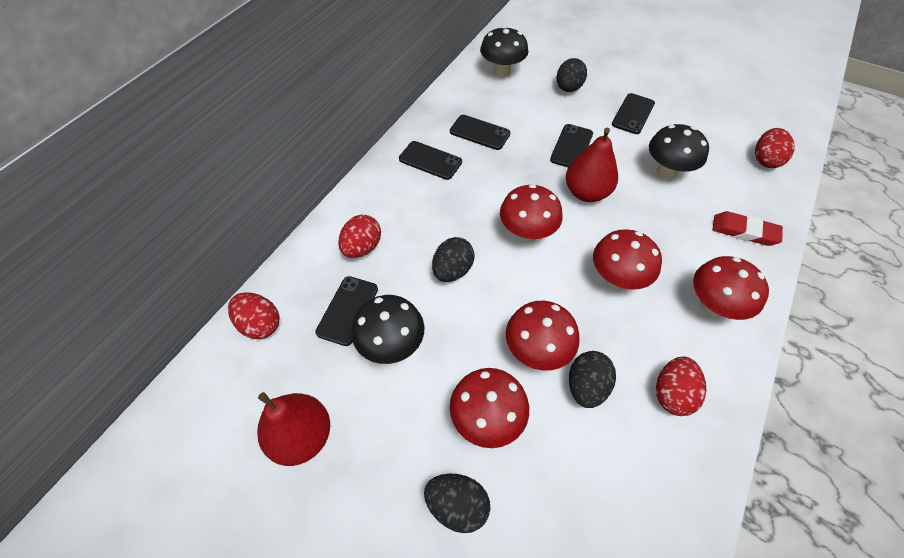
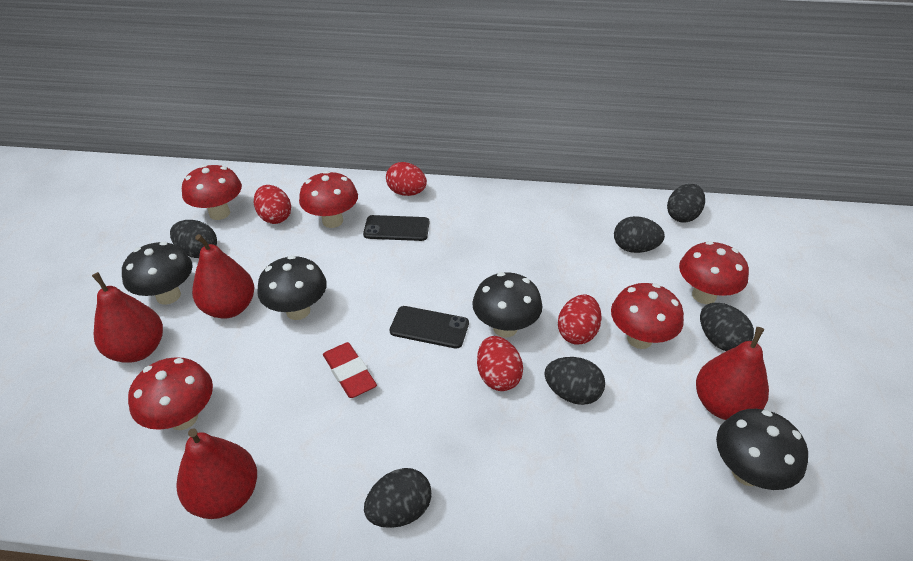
black egg: [424,474,490,533] [432,237,474,282] [557,58,587,92] [569,351,616,408] = 4 -> [170,220,217,258] [364,468,432,528] [544,357,605,405] [614,216,665,253] [667,184,705,223] [700,303,754,351] = 6
black mushroom: [351,295,425,364] [480,26,528,78] [649,124,709,180] = 3 -> [122,242,193,305] [257,256,327,320] [472,272,543,337] [716,409,808,490] = 4
black phone: [315,276,378,346] [399,141,462,180] [450,115,511,150] [550,124,593,167] [612,93,655,134] = 5 -> [363,215,429,241] [390,306,469,348] = 2
red pear: [257,392,330,466] [566,128,618,202] = 2 -> [92,272,163,363] [177,428,257,519] [192,234,254,319] [696,327,769,420] = 4

